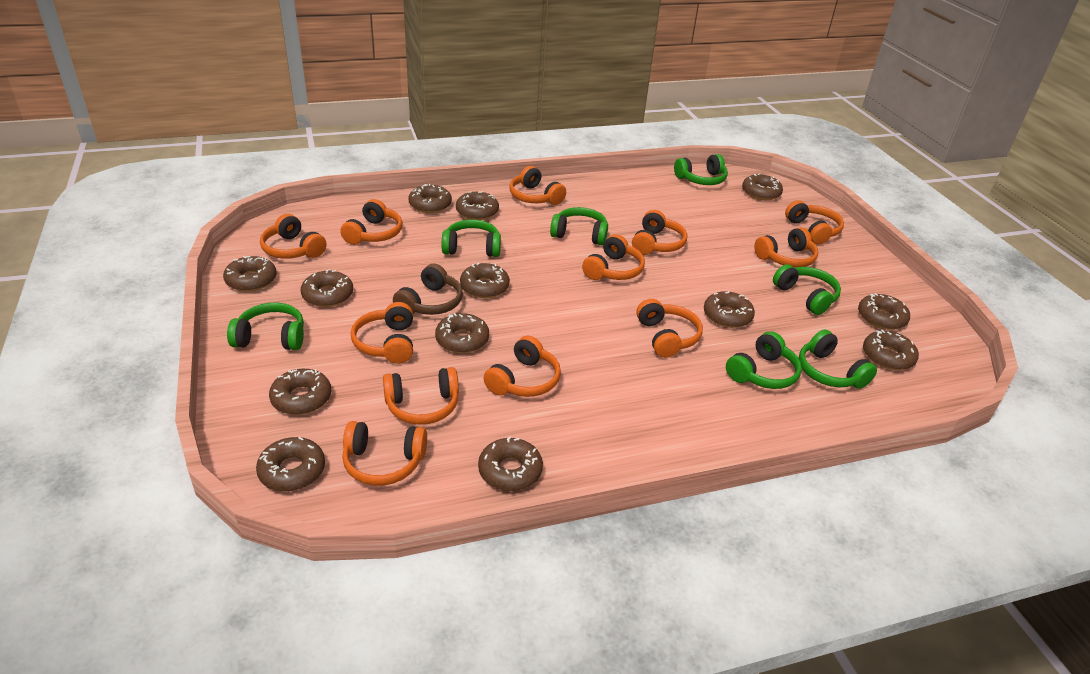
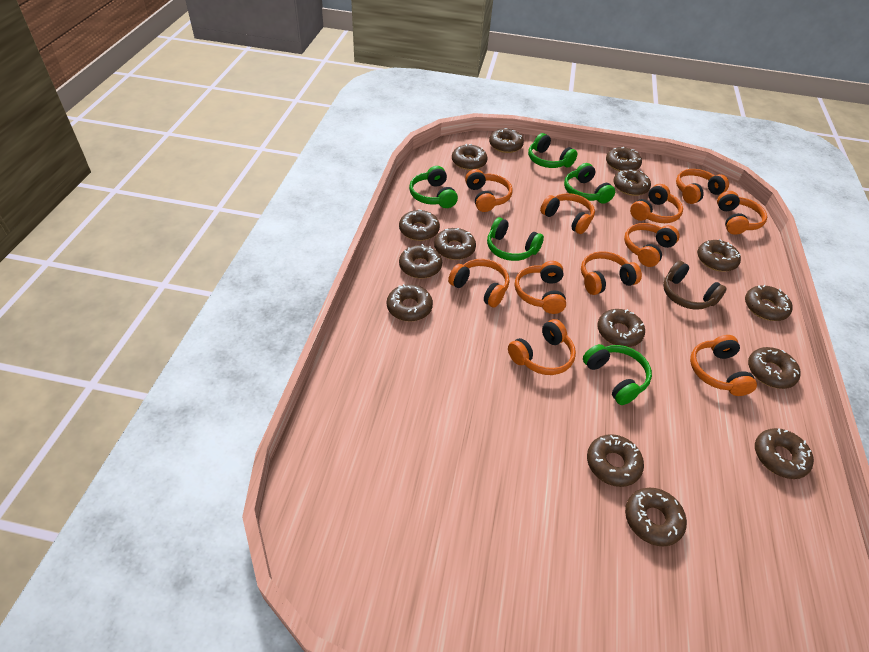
brown donut: [223,256,277,292] [256,437,325,492] [269,369,331,415] [301,269,353,307] [408,184,452,213] [435,313,489,353] [456,191,499,220] [460,263,510,298] [478,437,543,491] [704,291,755,328] [742,173,783,200] [858,293,910,330] [863,330,919,370] = 13 -> [387,284,433,322] [399,209,440,241] [399,244,442,279] [434,228,476,260] [452,144,488,170] [489,128,524,153] [587,434,644,487] [597,309,645,347] [606,147,642,171] [613,169,651,196] [625,488,687,546] [697,239,741,272] [745,285,793,321] [748,347,801,389] [755,428,814,479] = 15
green headphones: [227,303,304,350] [442,220,501,257] [550,207,608,245] [674,154,728,185] [726,331,802,389] [773,264,841,315] [799,329,877,389] = 7 -> [409,166,458,208] [487,217,544,261] [528,133,577,168] [564,163,615,204] [583,344,652,405] = 5
orange headphones: [260,214,327,259] [340,199,403,245] [342,421,427,486] [351,302,413,364] [383,367,459,425] [483,336,561,397] [509,166,566,205] [582,234,645,280] [632,210,687,255] [636,299,703,358] [754,227,818,267] [785,200,844,245] = 12 -> [448,259,509,307] [465,169,513,212] [508,319,576,375] [515,261,566,314] [540,193,595,234] [581,251,642,295] [624,223,679,267] [630,184,683,223] [676,169,729,204] [690,335,757,396] [717,191,767,235] = 11

